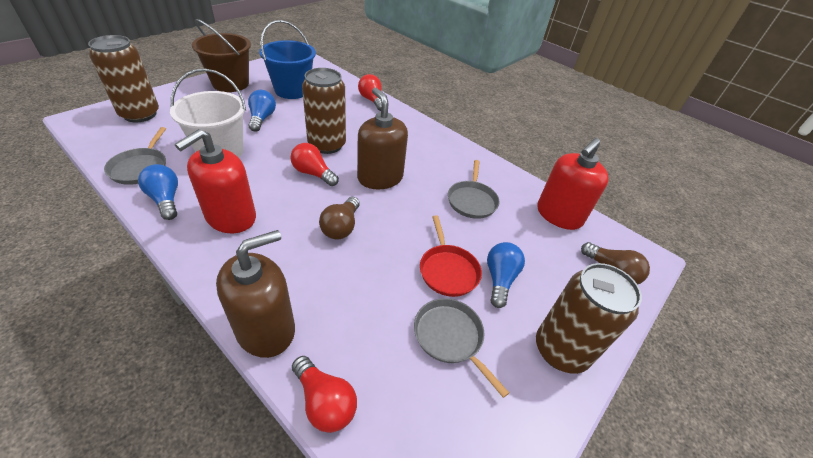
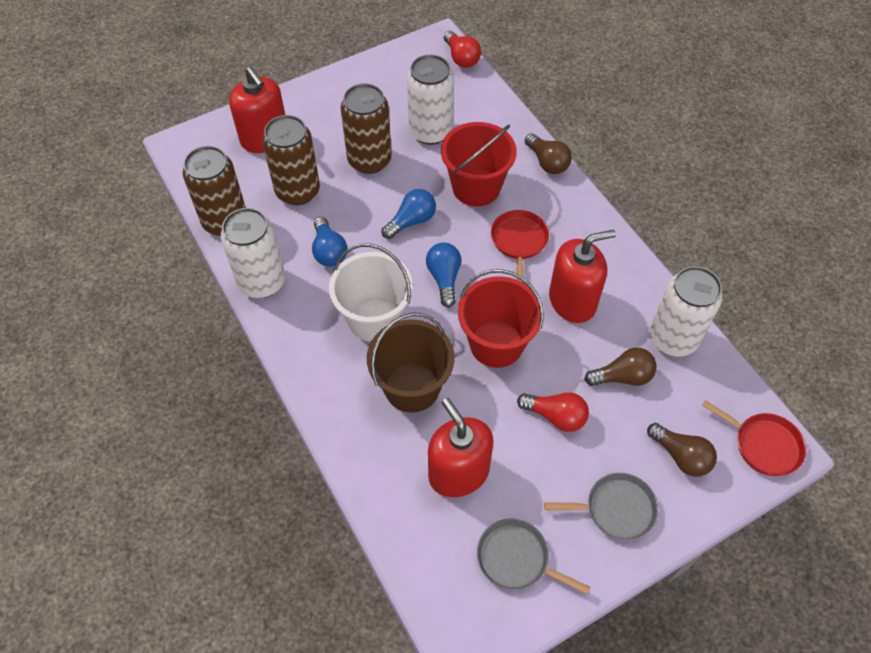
blue bucket: [259,20,316,99] = 1 -> none = 0
brown light bulb: [319,197,360,239] [581,242,650,285] = 2 -> [525,133,572,174] [585,348,657,386] [647,423,717,477] = 3
brown soap dispenser: [216,230,295,358] [357,88,408,189] = 2 -> none = 0
grey pan: [104,127,166,185] [414,298,509,398] [448,160,499,219] = 3 -> [477,519,590,594] [544,473,658,540] = 2
red bucket: none = 0 -> [441,122,517,206] [458,269,544,368] = 2
red light bulb: [290,143,339,186] [292,356,357,433] [358,74,382,111] = 3 -> [444,31,481,68] [517,393,589,432] = 2
red pan: [420,215,482,297] = 1 -> [491,210,549,283] [702,400,806,476] = 2
red soap dispenser: [175,129,256,233] [537,138,609,230] = 2 -> [229,67,285,153] [428,398,493,497] [549,230,616,323] = 3
white can: none = 0 -> [221,208,285,298] [407,55,454,145] [650,266,723,357] = 3

